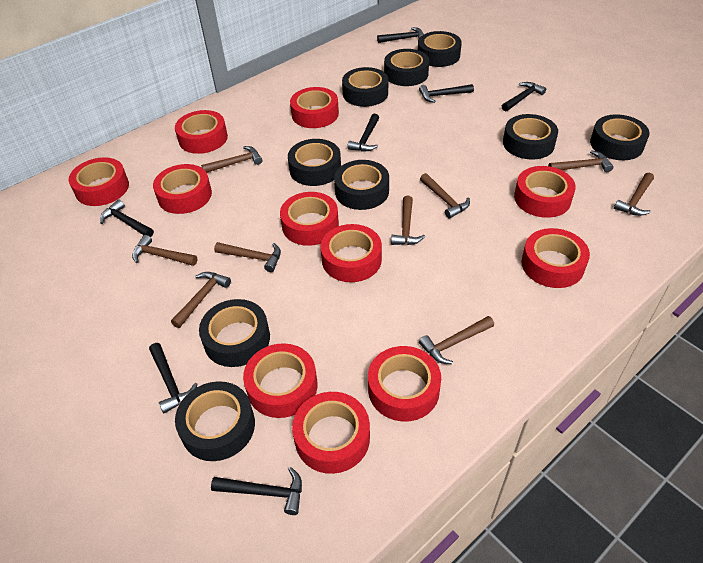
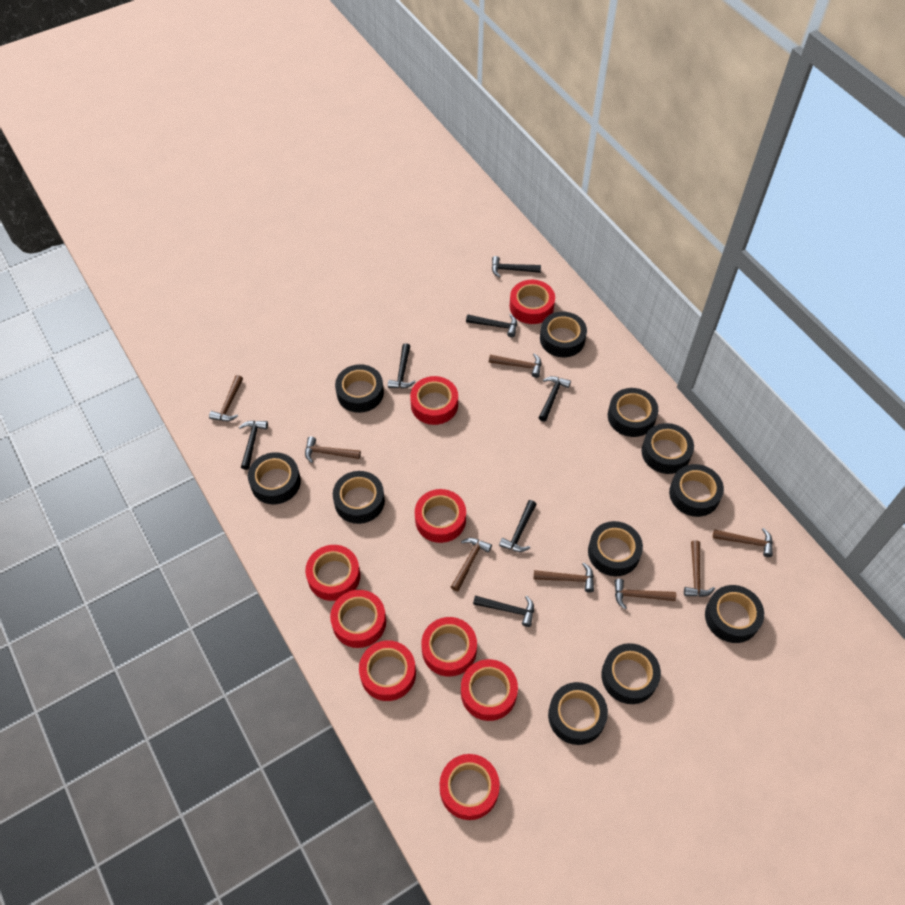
black tape: [175,381,255,461] [199,299,270,367] [288,139,341,186] [334,160,389,210] [342,67,388,107] [384,49,429,86] [418,31,462,67] [503,114,558,160] [590,114,650,160] = 9 -> [248,452,301,504] [333,471,385,524] [335,364,384,413] [540,312,587,357] [548,682,608,745] [588,521,643,576] [601,643,661,704] [608,388,658,437] [642,423,694,474] [669,464,724,517] [705,585,764,643] = 11
brown hammer: [132,235,197,266] [171,272,231,328] [201,146,262,173] [214,242,281,272] [391,196,425,245] [419,316,494,364] [420,173,470,219] [548,150,613,172] [614,173,654,216] = 9 -> [209,375,243,421] [305,436,361,463] [451,538,492,591] [489,353,541,378] [534,562,594,592] [614,579,676,609] [684,540,715,597] [713,528,773,557] = 8
red tape: [69,157,129,206] [153,164,212,214] [175,110,228,154] [243,343,317,418] [280,192,339,246] [290,87,339,128] [292,392,370,474] [321,224,382,282] [368,346,441,421] [514,166,576,218] [521,228,590,288] = 11 -> [305,545,360,601] [330,590,386,648] [359,640,416,701] [410,376,458,425] [415,489,466,543] [421,617,477,677] [440,754,500,820] [461,659,518,721] [510,280,555,324] = 9

